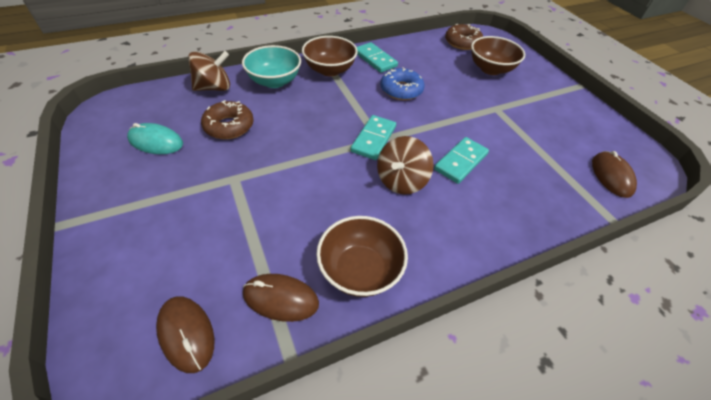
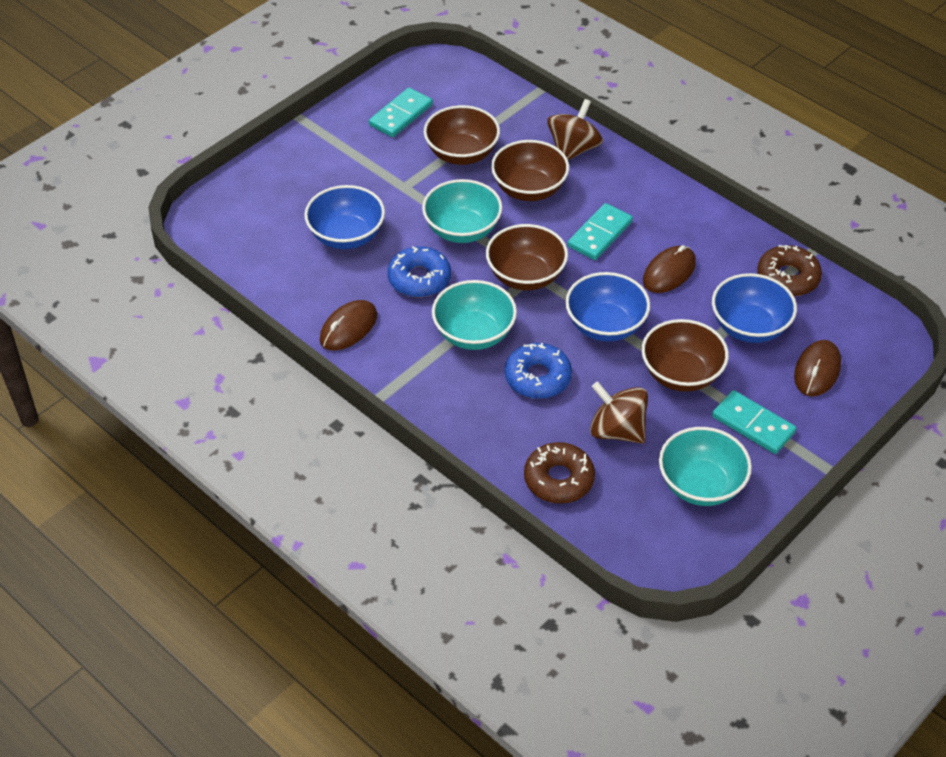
blue bowl: none = 0 -> [304,185,385,249] [565,272,650,342] [712,273,797,343] = 3
blue donut: [380,67,425,100] = 1 -> [387,246,451,297] [505,343,572,399] = 2
brown bowl: [302,36,358,77] [316,216,408,297] [471,36,525,75] = 3 -> [424,105,500,165] [486,224,568,291] [491,140,569,201] [641,319,729,392] = 4
turquoise bowl: [242,45,301,88] = 1 -> [422,179,502,243] [432,280,517,350] [659,427,752,506] = 3
turquoise mouse: [127,123,183,154] = 1 -> none = 0

